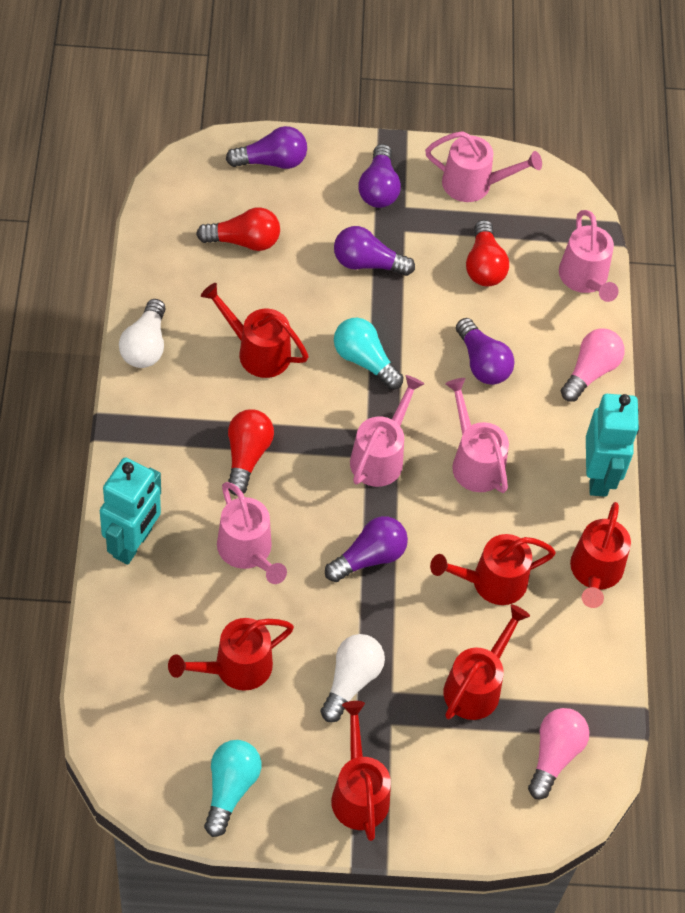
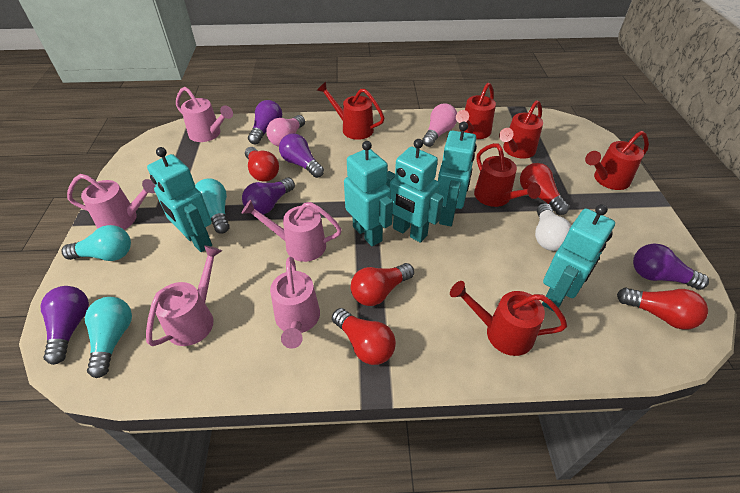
red light bulb: [196,207,280,251] [228,409,274,496] [466,220,509,286] = 3 -> [245,147,279,182] [332,308,396,365] [351,263,414,306] [520,163,569,215] [617,287,708,330] = 5
turquoise light bulb: [204,740,261,837] [334,318,404,389] = 2 -> [61,225,131,261] [85,297,132,378] [195,178,230,234] = 3
turquoise robot: [100,457,161,565] [586,394,639,497] = 2 -> [147,147,212,252] [344,141,393,246] [386,139,444,243] [438,122,477,226] [542,204,615,311] = 5
white light bulb: [119,299,166,368] [320,634,385,722] = 2 -> [535,203,571,251] = 1

